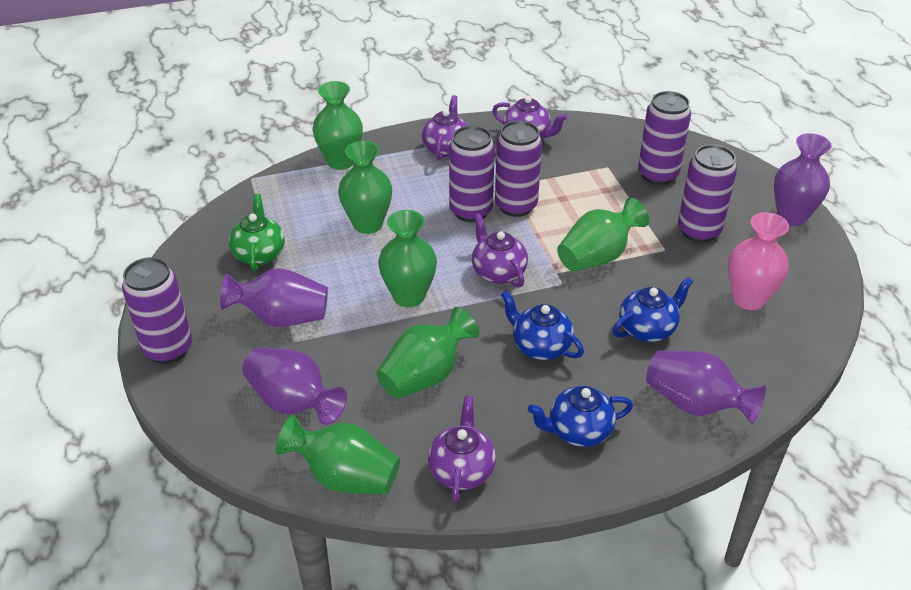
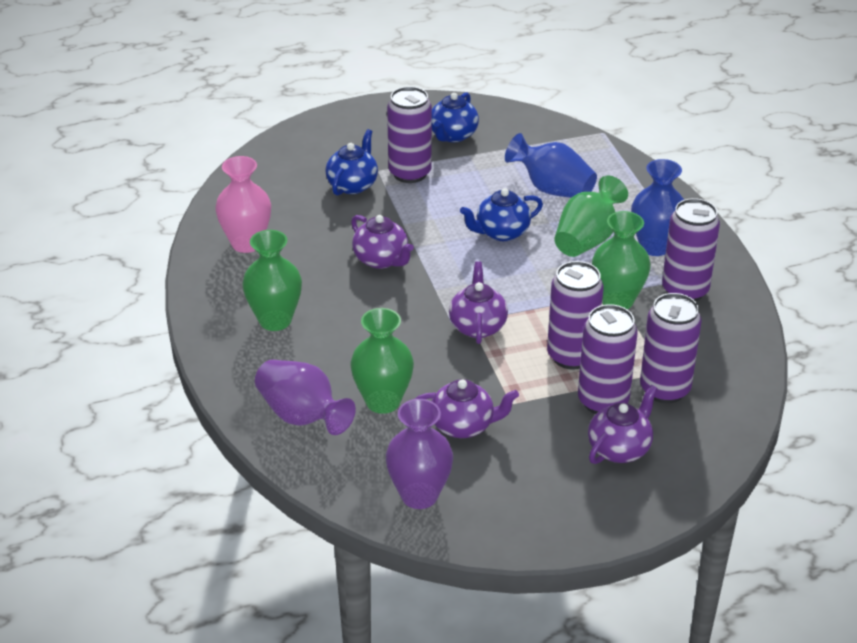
blue vase: none = 0 -> [505,133,597,198] [631,159,684,256] = 2
green teapot: [229,194,285,271] = 1 -> none = 0
green vase: [276,415,400,495] [313,81,363,170] [338,141,392,234] [377,307,479,399] [378,210,437,308] [557,197,649,271] = 6 -> [242,230,302,331] [351,308,414,414] [554,176,628,257] [592,211,651,309] = 4
purple vase: [220,268,328,327] [242,347,347,425] [646,351,766,424] [774,133,832,226] = 4 -> [255,359,356,435] [386,399,453,509] = 2

